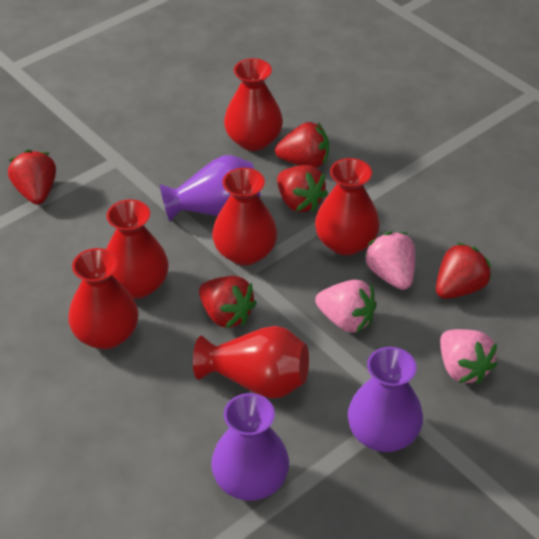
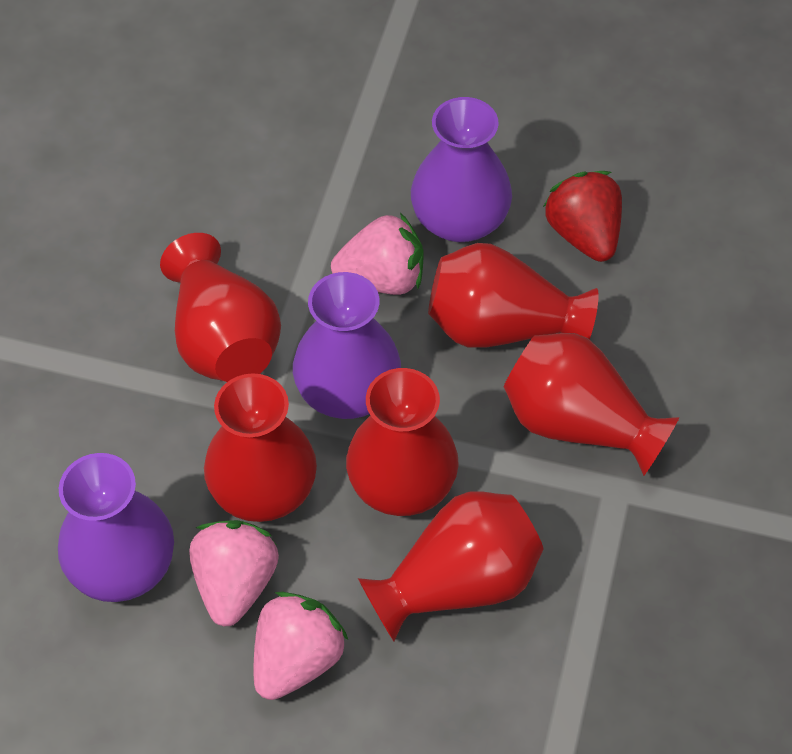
red strawberry: [8,150,56,205] [199,276,257,328] [275,122,329,168] [277,165,328,212] [436,242,492,299] = 5 -> [543,171,622,262] = 1

